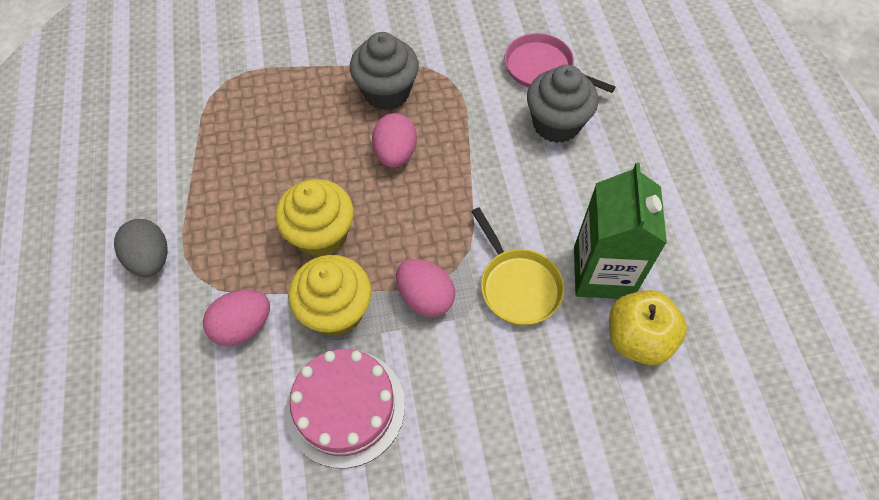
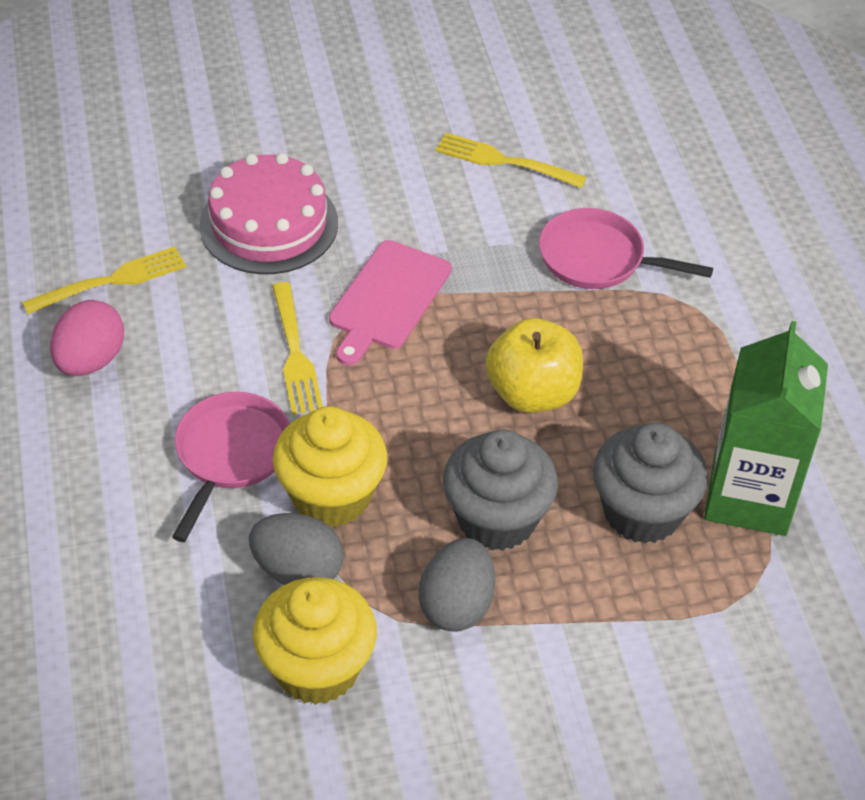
grey egg: [114,219,168,277] = 1 -> [249,513,343,585] [419,538,495,632] = 2
pink cutting board: none = 0 -> [329,240,452,365] = 1
pink egg: [203,290,270,346] [372,113,417,168] [396,259,455,317] = 3 -> [50,300,124,376] = 1
pink pan: [504,33,615,93] = 1 -> [172,392,290,542] [539,208,713,289] = 2
yellow fork: none = 0 -> [22,246,186,314] [272,282,323,414] [435,133,587,188] = 3
yellow pan: [471,207,564,325] = 1 -> none = 0

